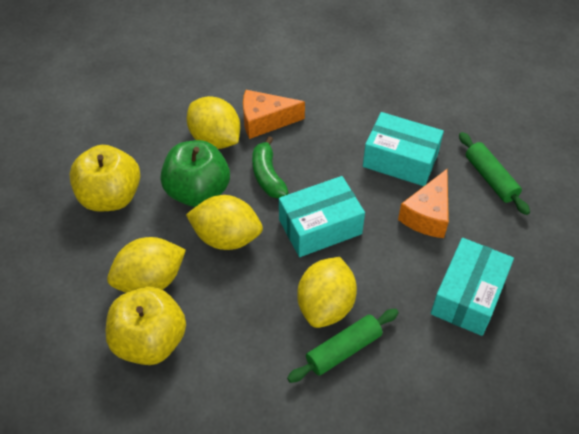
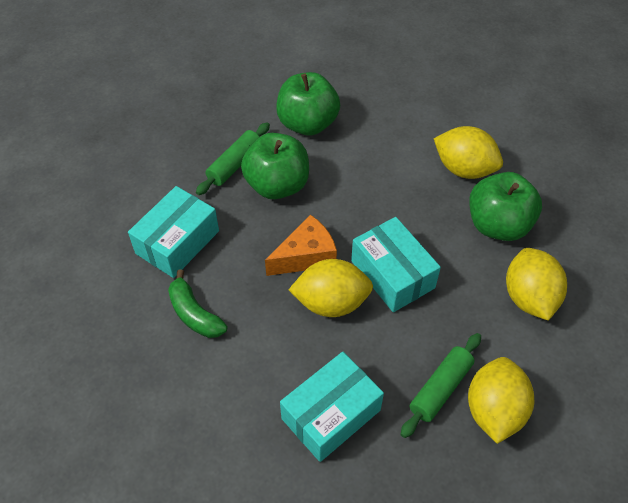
green apple: [161,140,230,207] = 1 -> [241,133,309,199] [276,72,340,136] [469,172,542,241] = 3
orange cheese: [243,90,305,139] [398,169,449,238] = 2 -> [265,215,337,276] = 1
yellow apple: [69,145,140,212] [106,287,186,365] = 2 -> none = 0

